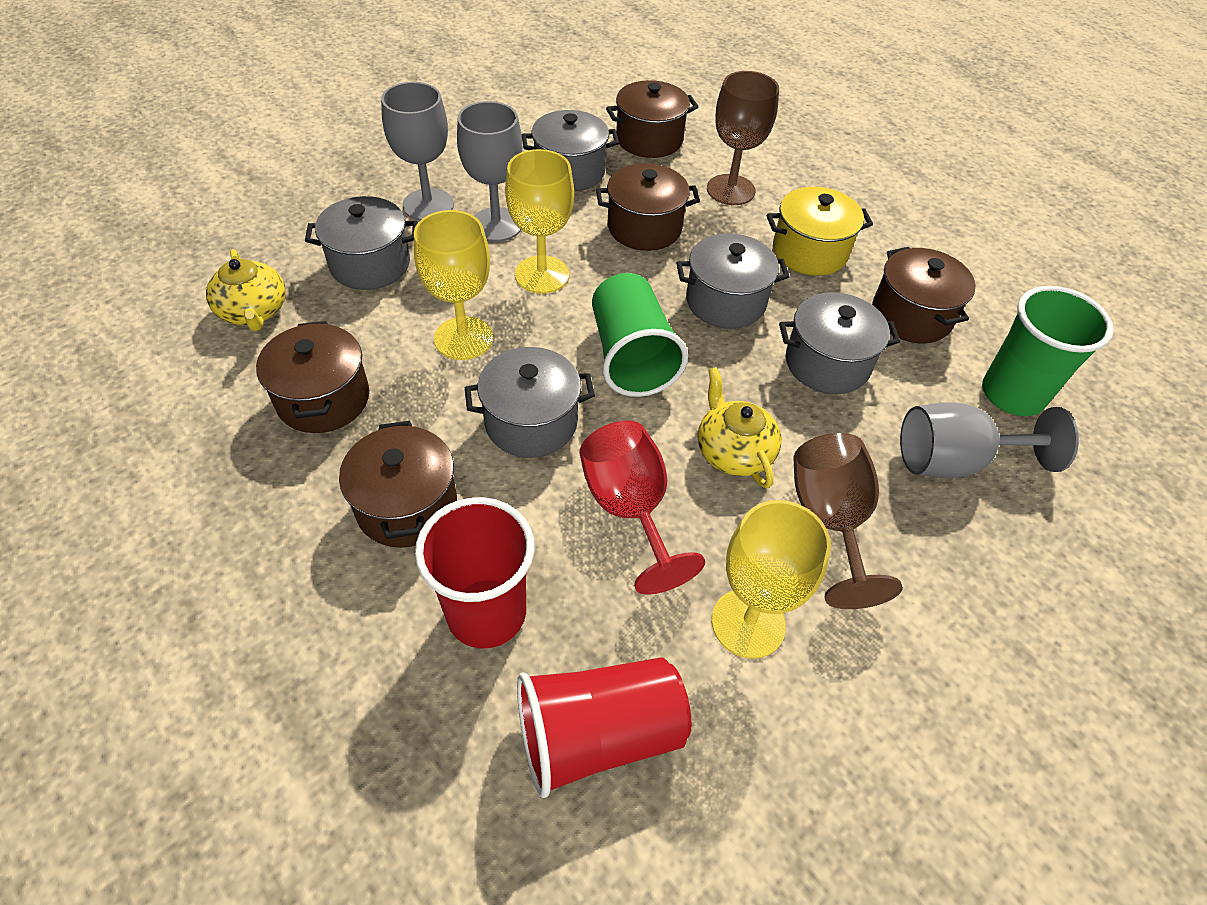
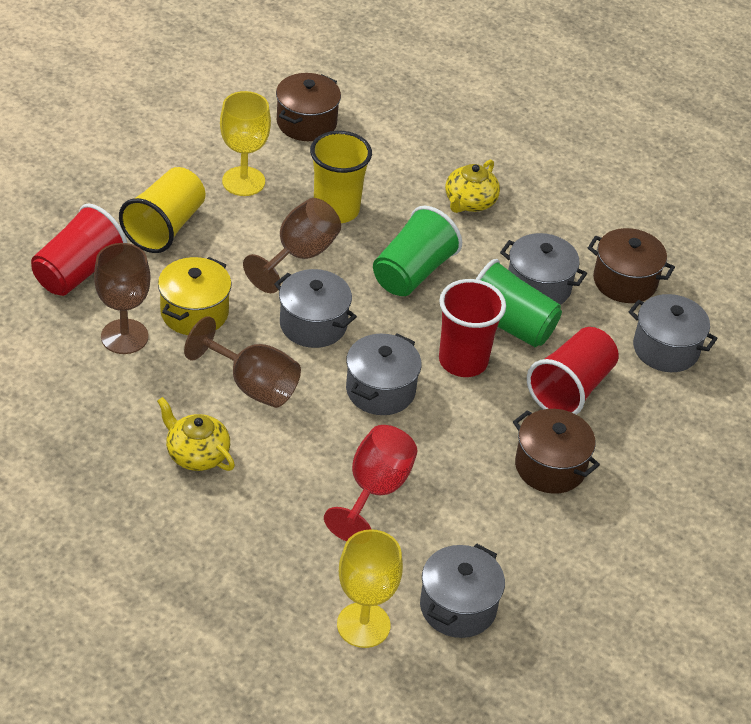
brown goblet: [707,71,779,205] [794,433,903,609] = 2 -> [94,243,151,354] [184,316,301,408] [243,198,341,293] = 3
brown pot: [256,321,369,433] [339,421,457,548] [596,163,700,251] [606,80,698,158] [872,247,976,343] = 5 -> [276,73,341,141] [513,409,600,494] [588,228,675,303] = 3
grey goblet: [381,82,454,221] [457,101,522,242] [900,402,1079,478] = 3 -> none = 0
red cup: [415,497,534,649] [517,657,692,798] = 2 -> [31,204,127,296] [439,279,506,377] [527,327,619,415] = 3
yellow cup: none = 0 -> [119,167,205,253] [310,131,372,223] = 2
yellow goblet: [414,210,493,360] [505,149,574,294] [712,500,831,659] = 3 -> [220,91,271,196] [337,529,403,648] = 2

